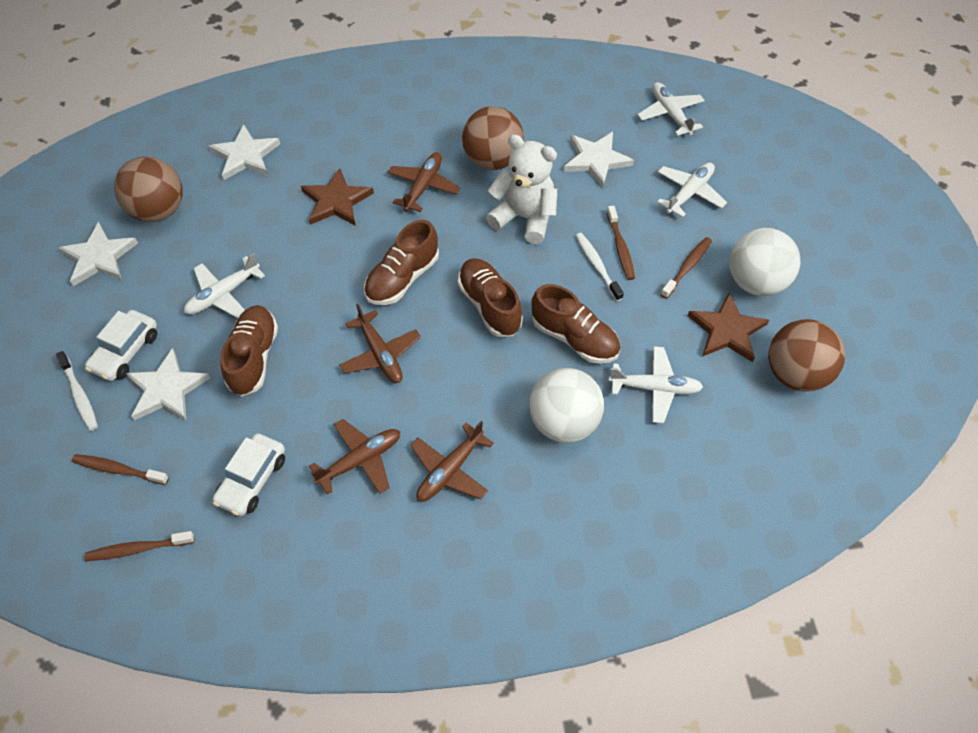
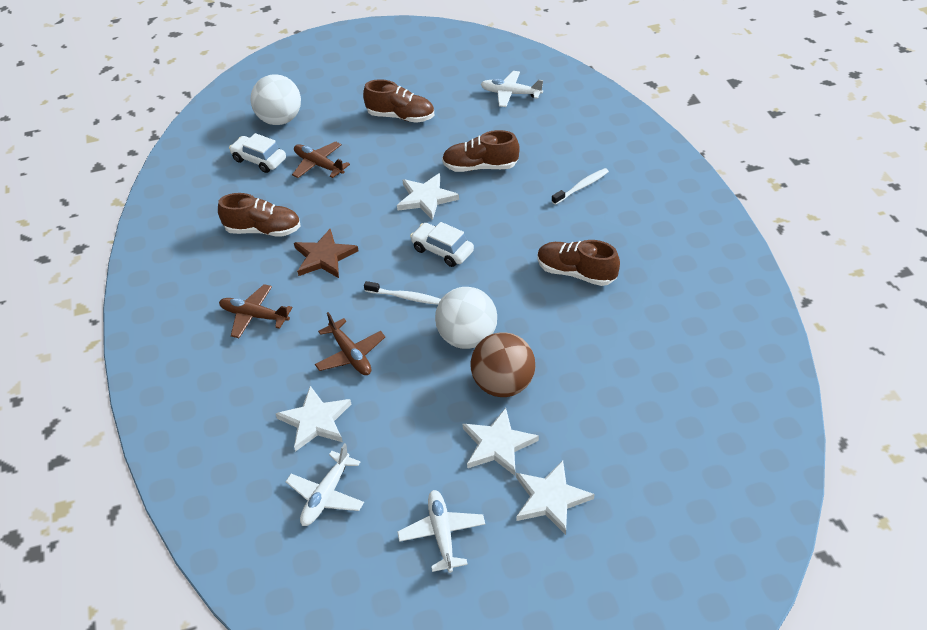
brown ball: [114,157,183,222] [462,106,524,170] [768,319,845,392] = 3 -> [470,332,535,397] = 1
brown plane: [309,419,400,495] [339,304,421,383] [388,152,460,212] [411,421,494,502] = 4 -> [219,284,292,338] [292,141,350,178] [315,312,385,375] = 3
brown star: [301,168,374,226] [688,293,769,362] = 2 -> [294,229,359,278] = 1
brown toothbrush: [72,454,169,485] [84,531,194,561] [607,206,635,280] [661,237,712,299] = 4 -> none = 0
white plane: [184,253,265,318] [608,346,703,423] [637,82,705,136] [657,163,727,217] = 4 -> [286,443,364,526] [397,490,485,573] [480,71,543,107] = 3
white teddy bear: [486,134,557,244] = 1 -> none = 0

